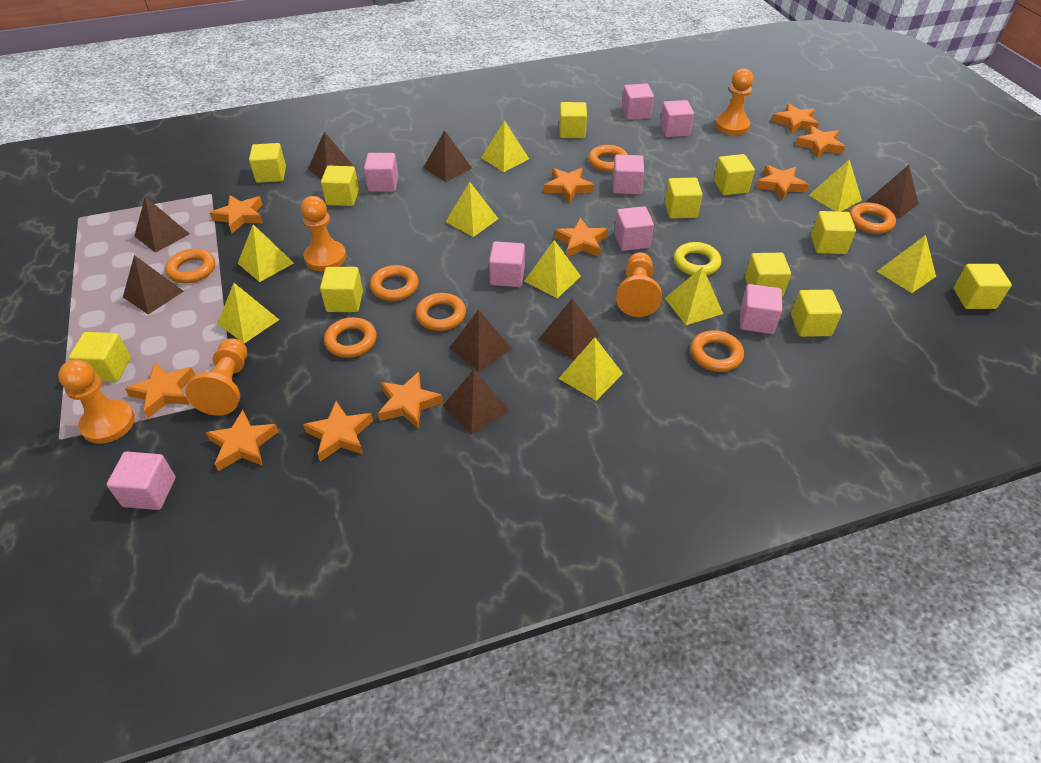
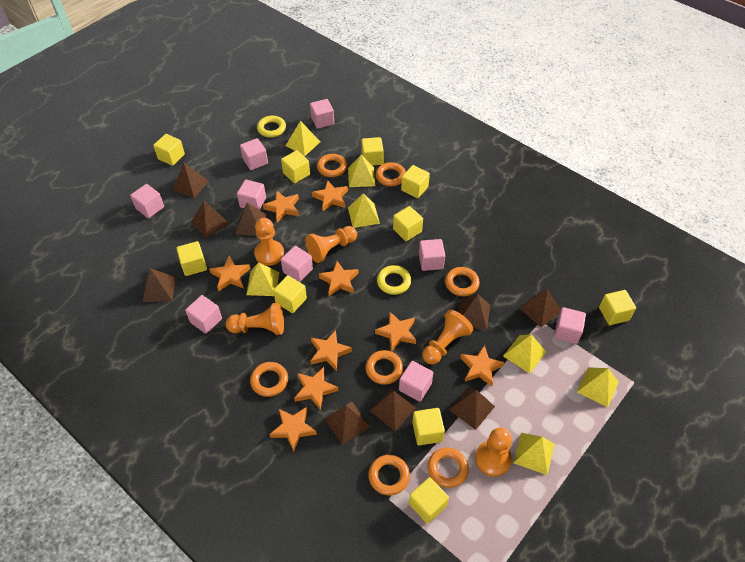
brown pyramid: [123,255,184,314] [134,197,189,253] [308,132,357,179] [423,130,472,182] [443,370,510,435] [449,309,512,372] [539,298,600,360] [866,165,918,219] = 8 -> [142,268,176,302] [172,163,209,198] [191,201,229,238] [236,203,268,236] [325,402,371,445] [370,389,416,431] [449,387,495,430] [459,294,490,330] [519,289,561,327] = 9
orange star: [125,363,195,419] [206,410,278,471] [210,195,263,233] [303,401,373,461] [378,372,443,429] [544,168,594,203] [555,218,608,257] [756,165,809,201] [772,103,819,134] [795,125,845,158] = 10 -> [209,256,250,291] [263,190,299,222] [269,407,317,452] [294,367,339,411] [311,330,352,371] [312,180,348,211] [319,261,358,296] [375,312,416,351] [460,345,504,387] = 9
pink cube: [106,452,176,510] [364,153,398,192] [489,241,525,287] [613,154,644,195] [614,206,654,251] [622,84,654,120] [660,100,694,137] [740,284,782,334] = 8 -> [130,184,164,218] [185,295,222,334] [237,180,266,210] [240,138,268,170] [281,246,313,282] [310,99,334,129] [399,361,433,402] [419,239,445,271] [554,307,586,344] = 9
yellow cube: [69,332,131,382] [249,143,286,183] [320,267,363,312] [321,166,359,206] [559,102,587,138] [665,177,703,219] [714,154,755,195] [745,253,791,297] [791,290,842,337] [811,211,856,254] [953,264,1012,309] = 11 -> [153,134,185,166] [176,241,207,276] [273,275,307,313] [281,150,310,183] [361,137,384,166] [393,206,423,241] [401,165,430,198] [409,477,449,524] [412,408,445,446] [599,290,636,325] = 10
yellow pyramid: [217,283,279,343] [238,224,294,282] [446,182,498,237] [481,120,529,172] [524,240,581,298] [558,337,623,401] [665,267,723,325] [809,160,862,212] [876,235,936,293] = 9 -> [246,262,279,296] [285,121,320,156] [348,155,375,187] [348,193,380,228] [503,334,546,374] [513,433,555,475] [577,367,619,407] = 7
yellow ring: [674,242,721,275] = 1 -> [257,116,286,138] [377,265,411,295] = 2

